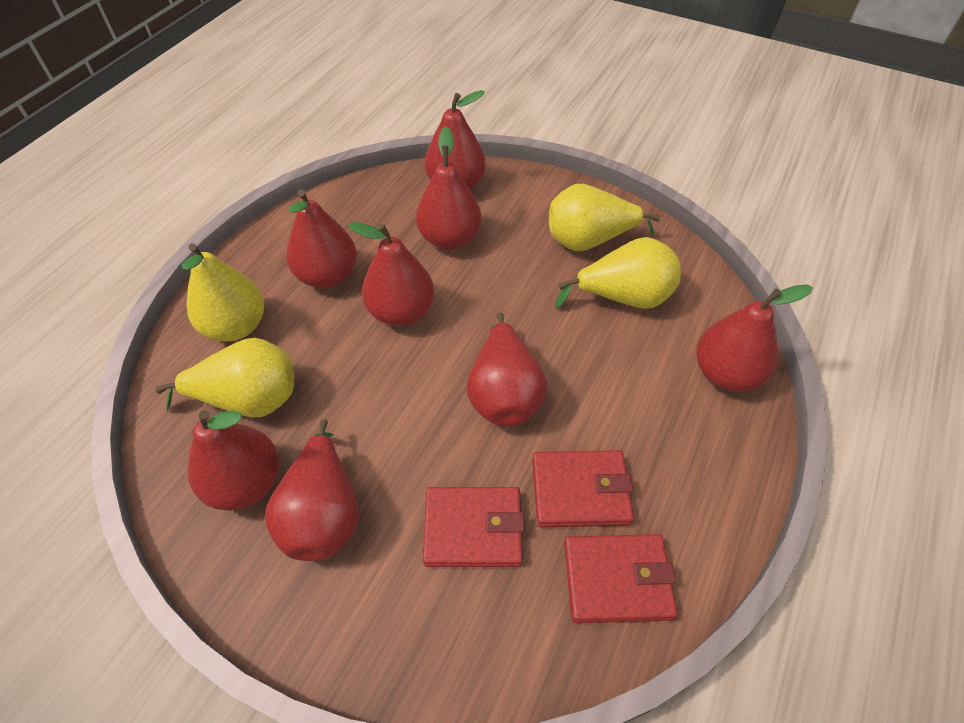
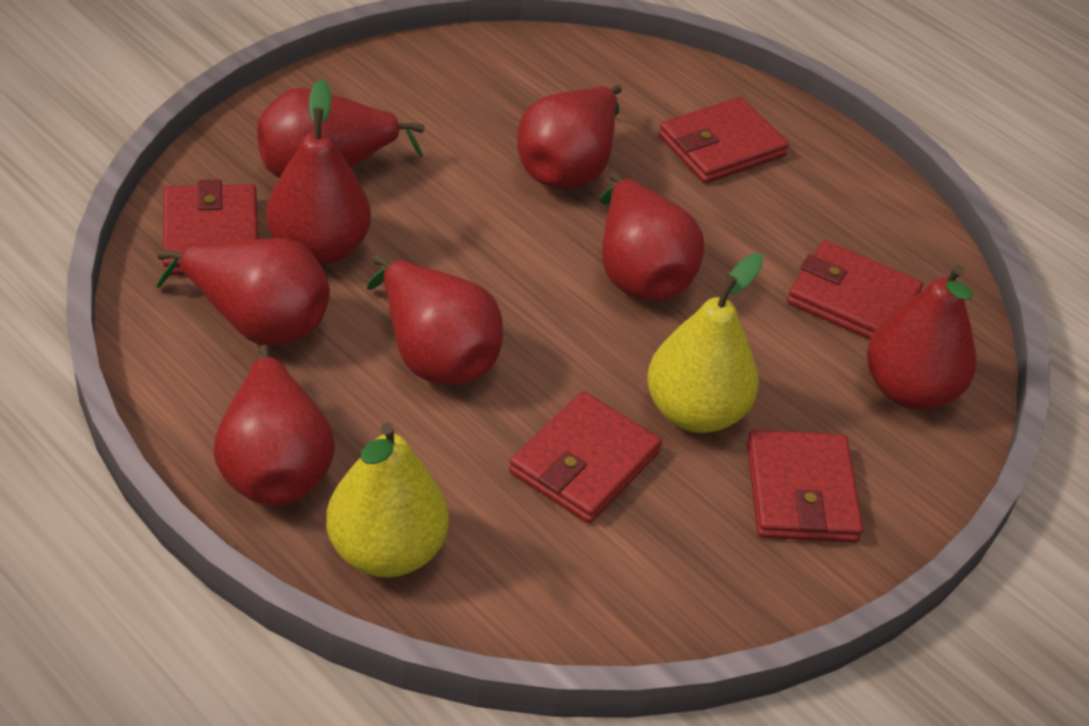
red wallet: [423,487,525,567] [532,450,634,527] [564,534,677,623] = 3 -> [163,180,258,275] [509,391,662,523] [659,97,788,183] [747,430,863,542] [787,241,923,340] = 5
yellow pear: [155,338,294,417] [182,243,264,342] [549,184,660,251] [555,237,681,309] = 4 -> [326,423,449,578] [647,253,763,433] = 2

